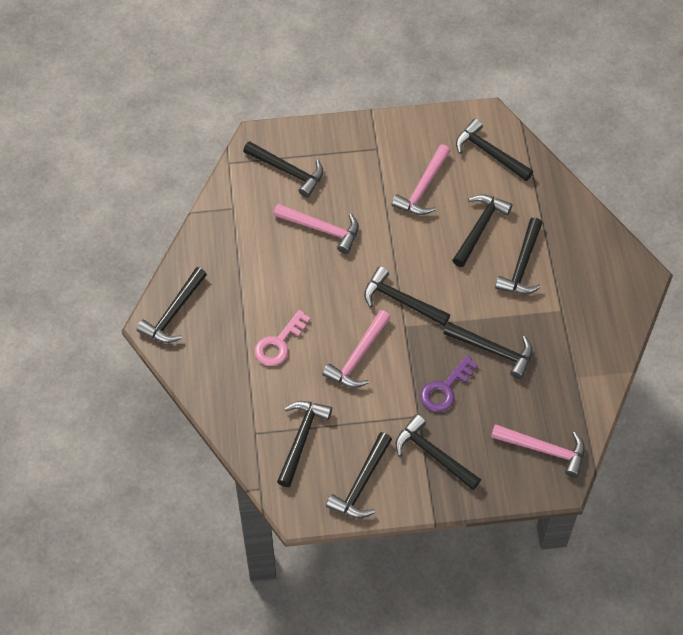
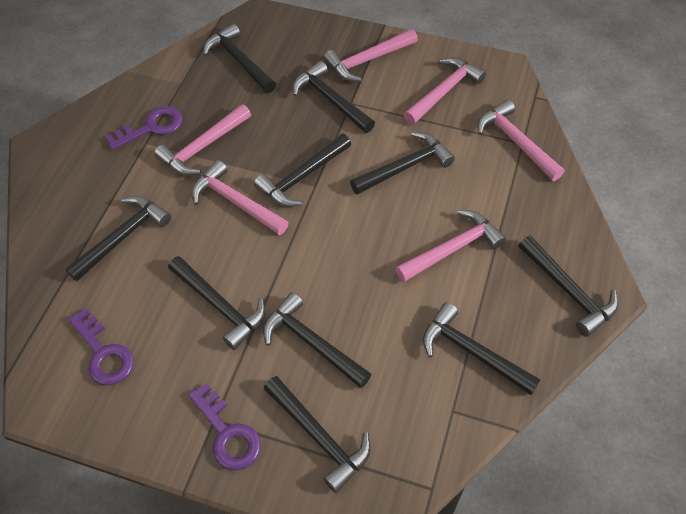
pink hammer: [273,204,359,254] [322,310,391,388] [392,144,450,215] [491,424,585,478] = 4 -> [154,104,251,176] [192,160,289,235] [324,29,418,82] [395,210,506,282] [403,57,486,125] [477,99,564,181] = 6
pink key: [255,310,311,366] = 1 -> none = 0
purple key: [420,355,478,412] = 1 -> [69,308,134,386] [106,106,182,150] [188,383,261,471] = 3

